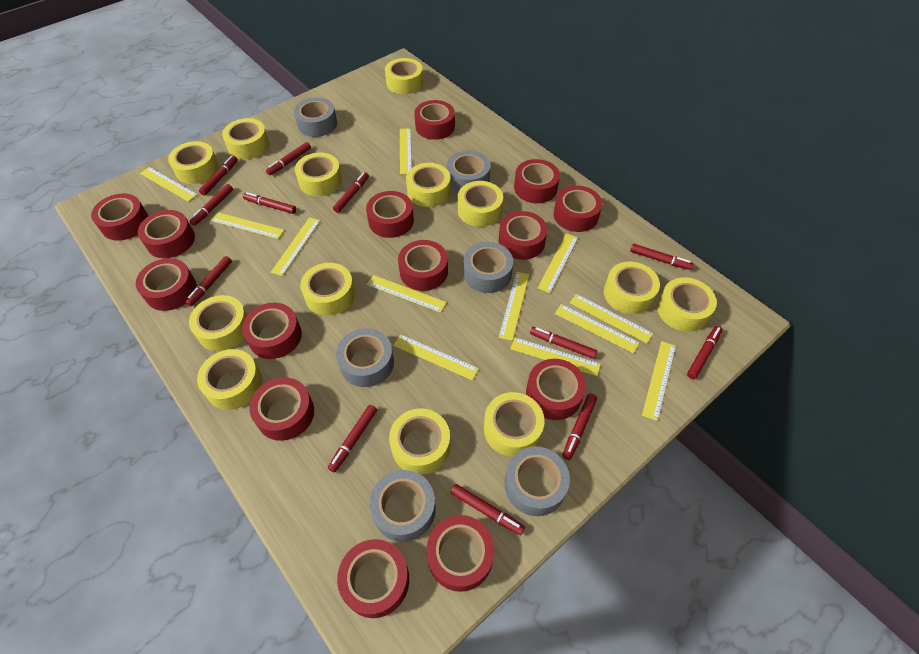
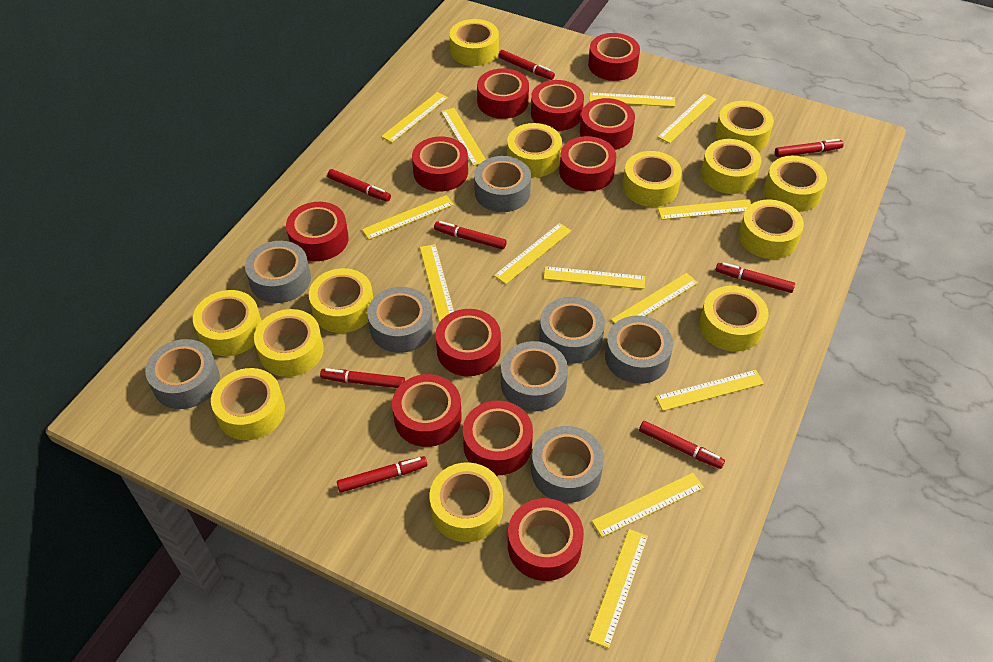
grey tape: [294,98,337,137] [336,328,394,387] [370,470,436,542] [447,151,491,192] [463,242,513,293] [505,446,570,516] = 6 -> [145,339,220,409] [245,241,311,303] [367,287,433,353] [474,156,531,212] [501,341,568,412] [531,426,604,503] [539,297,605,364] [605,316,673,384] = 8
red marker: [185,256,232,306] [189,184,233,226] [199,156,238,196] [243,192,296,214] [266,142,311,175] [328,405,377,472] [333,172,369,213] [450,484,525,535] [530,327,597,359] [563,394,597,460] [630,244,694,270] [687,326,722,379] = 12 -> [320,368,405,388] [327,169,391,202] [337,456,427,493] [434,221,507,250] [498,50,555,80] [639,421,725,469] [716,262,795,293] [775,139,844,157] = 8
red tape: [91,193,148,241] [136,258,197,311] [138,210,195,258] [242,303,302,359] [249,377,314,441] [337,539,409,618] [366,191,414,238] [398,240,448,291] [414,100,455,140] [426,515,495,592] [499,211,547,260] [514,159,560,203] [526,359,586,420] [554,186,603,232] = 14 -> [286,202,349,261] [392,374,462,447] [412,137,468,191] [436,309,501,376] [463,401,533,475] [477,68,529,119] [508,498,584,581] [531,80,584,131] [559,136,616,191] [580,98,635,150] [588,33,640,81] = 11
yellow ruler: [140,167,198,202] [211,212,284,239] [271,217,320,276] [367,275,447,313] [393,334,479,380] [400,128,412,174] [499,272,529,341] [510,338,601,376] [538,233,578,293] [555,304,639,353] [570,294,653,343] [642,341,676,421] = 12 -> [362,195,454,240] [381,92,448,143] [420,244,454,322] [441,108,486,166] [494,223,571,284] [543,266,645,289] [588,529,648,648] [589,92,675,107] [592,473,704,537] [611,273,698,324] [656,370,764,411] [658,93,716,143] [658,199,751,220] = 13

